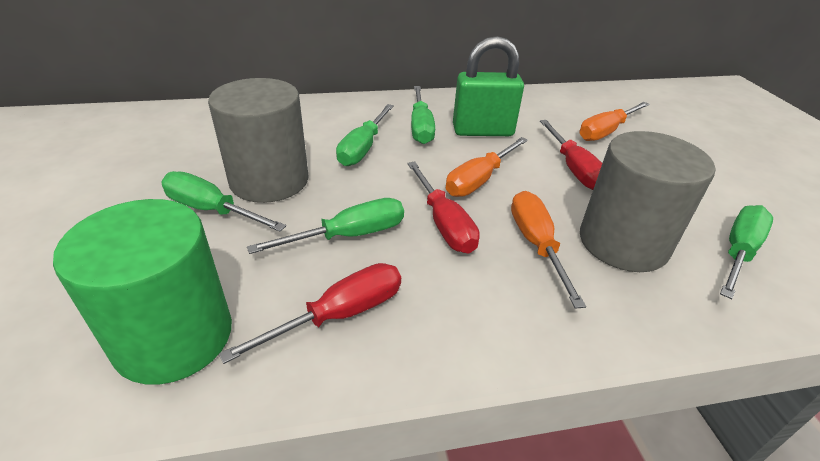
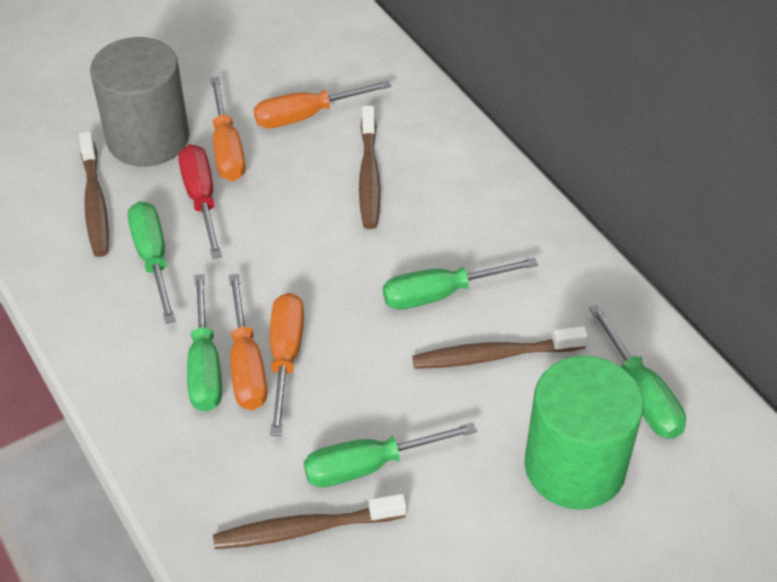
brown toothbrush: none = 0 -> [79,131,109,257] [213,494,406,549] [359,106,380,229] [412,326,588,369] = 4
green padlock: [453,36,524,136] = 1 -> none = 0
grey cylinder: [208,78,309,203] [580,131,715,272] = 2 -> [90,37,189,167] = 1
orange screwdriver: [446,137,528,197] [511,191,586,309] [579,102,649,141] = 3 -> [210,77,245,181] [229,274,267,410] [254,81,391,128] [270,293,304,436] = 4
red screwdriver: [219,263,401,364] [407,162,480,254] [540,120,602,190] = 3 -> [178,144,222,259] = 1

